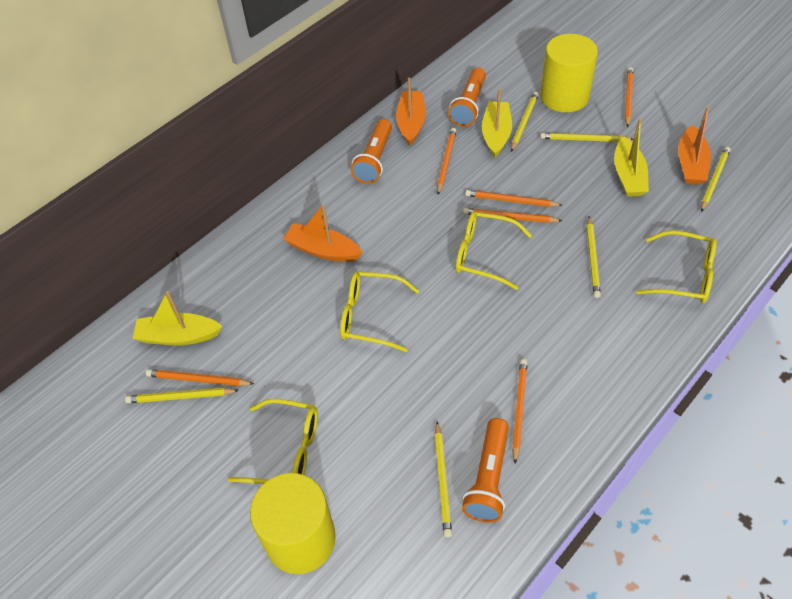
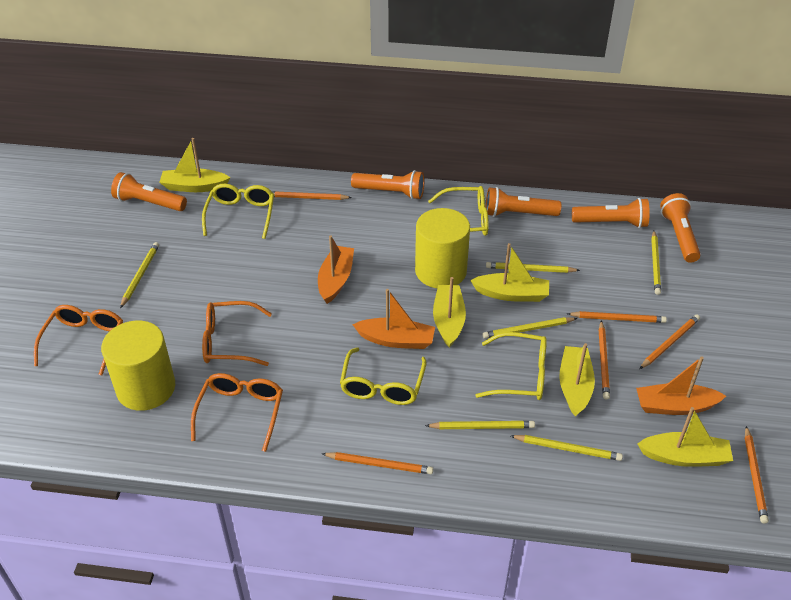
orange flashlight: [351,119,392,184] [448,68,486,127] [462,418,509,522] = 3 -> [111,172,187,211] [351,170,424,200] [486,187,561,217] [572,198,650,228] [660,193,701,263] = 5
orange glasses: none = 0 -> [34,305,123,375] [191,373,283,452] [202,301,272,366] = 3
yellow boat: [132,291,222,345] [482,89,512,158] [614,119,649,197] = 3 -> [159,138,231,192] [433,277,466,348] [470,243,549,302] [559,343,595,417] [638,407,733,467] = 5

